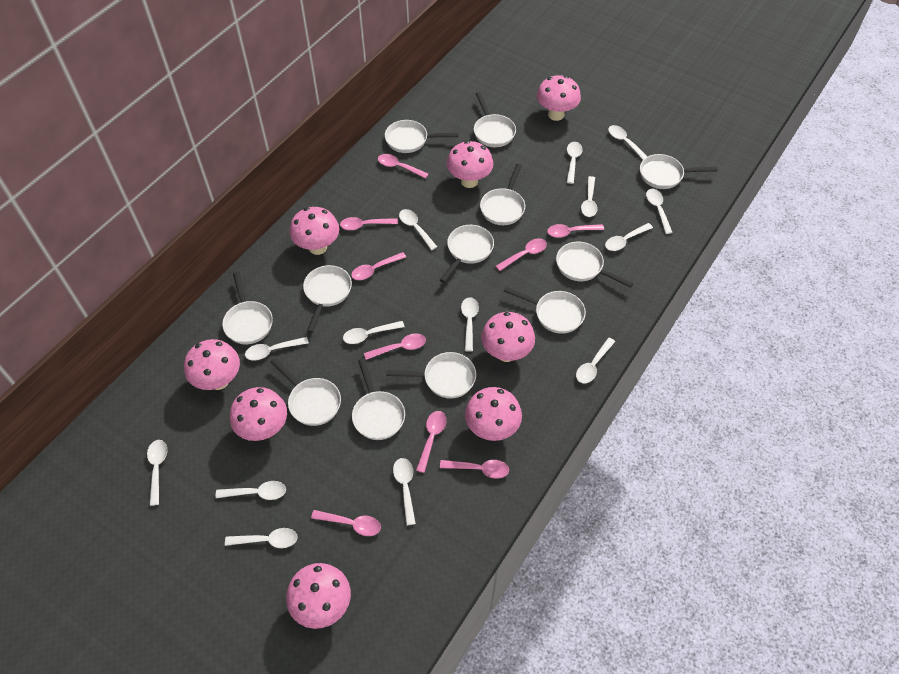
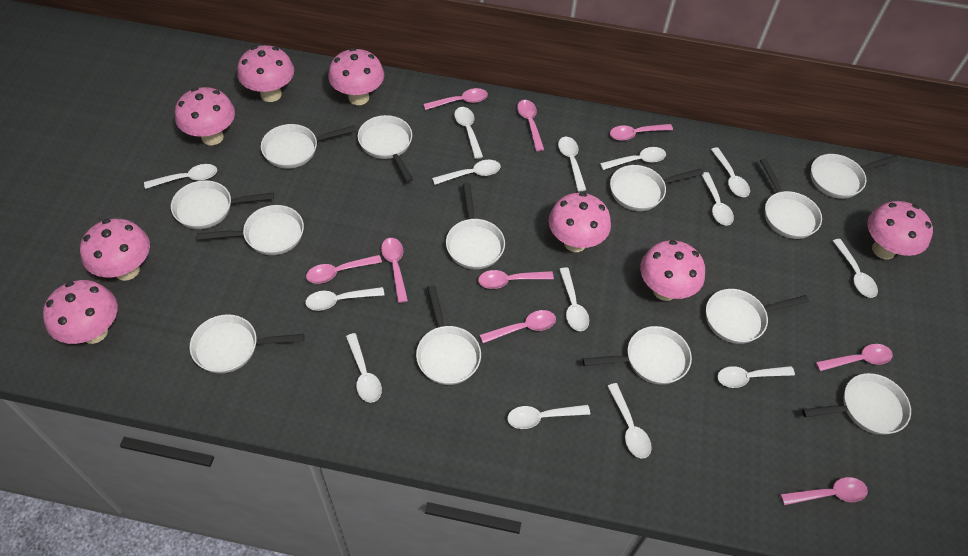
white pan: [222,272,273,345] [270,358,341,426] [303,265,352,333] [352,358,405,440] [385,120,459,153] [386,352,476,399] [440,225,494,283] [474,92,516,147] [480,164,525,225] [504,287,586,334] [556,242,634,288] [640,154,718,189] = 12 -> [171,180,274,229] [190,314,305,374] [197,205,304,255] [261,124,356,169] [358,115,413,182] [416,285,481,385] [446,183,505,269] [583,326,692,385] [610,165,703,211] [706,289,809,344] [760,158,822,239] [802,373,911,435] [811,154,899,199] = 13

